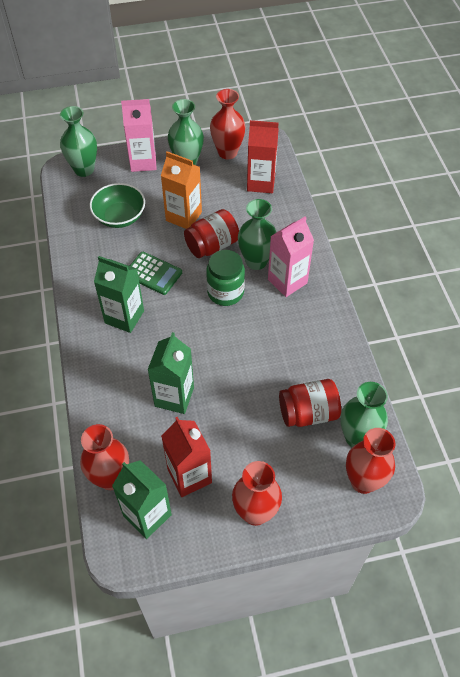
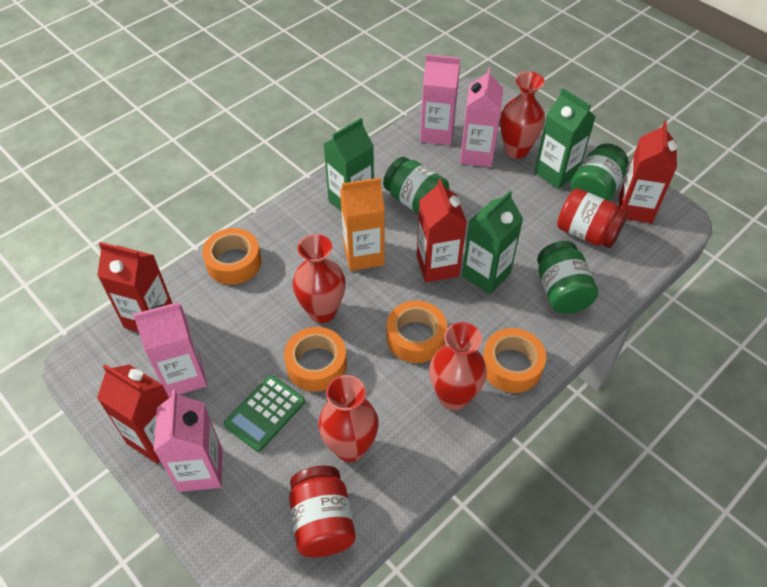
green bowl: [90,183,145,228] = 1 -> none = 0
green jar: [206,250,245,306] = 1 -> [383,157,449,214] [537,241,598,314] [571,143,628,201] = 3
green vase: [60,106,97,177] [168,99,204,165] [238,199,277,270] [340,382,388,447] = 4 -> none = 0
orange tape: none = 0 -> [202,228,262,285] [284,327,347,392] [387,301,447,363] [483,328,546,393] = 4
pink carton: [121,99,157,172] [268,217,314,297] = 2 -> [133,302,207,397] [154,390,222,492] [420,54,460,145] [460,67,503,167] = 4
red carton: [161,417,212,497] [247,120,279,193] = 2 -> [97,242,173,332] [97,364,169,464] [417,179,467,283] [619,121,677,223] = 4

